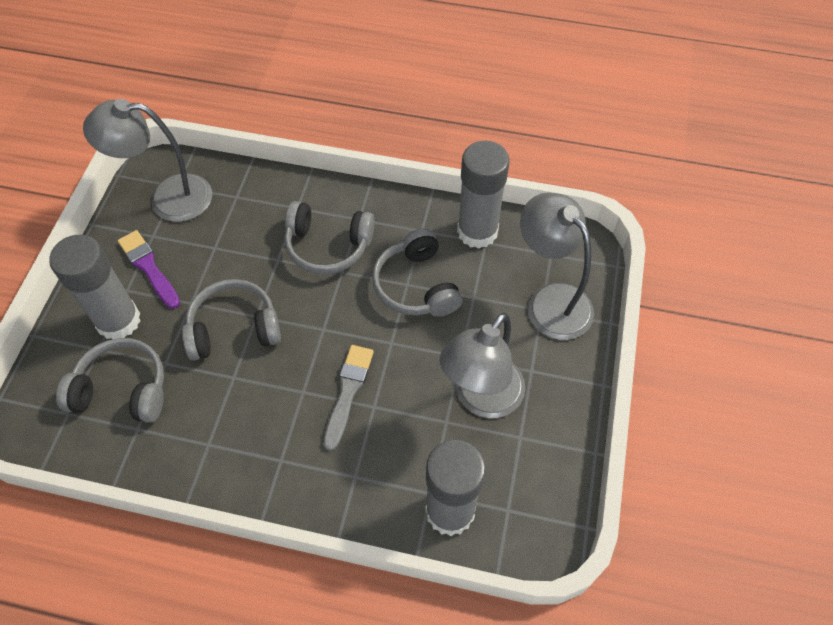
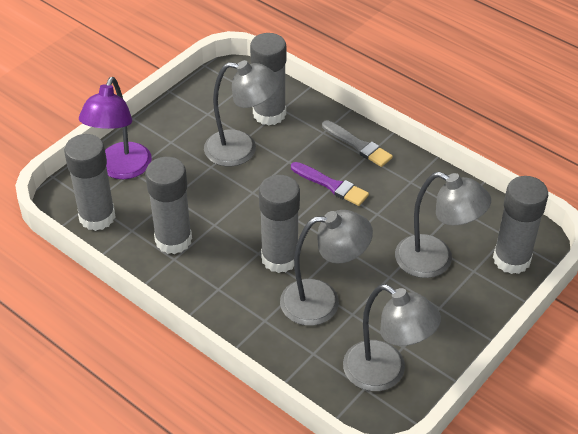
grey glue stick: [49,235,141,339] [425,440,486,536] [457,141,510,249] = 3 -> [64,134,116,231] [145,157,192,254] [250,33,286,126] [259,175,300,273] [493,176,548,274] = 5
grey headphones: [56,338,164,423] [182,279,281,361] [285,201,374,274] [372,228,462,317] = 4 -> none = 0
grey lamp: [83,99,212,222] [440,312,525,418] [520,192,594,340] = 3 -> [204,60,280,167] [280,210,373,326] [343,284,441,391] [395,172,491,278] = 4
purple lamp: none = 0 -> [79,77,152,179] = 1

